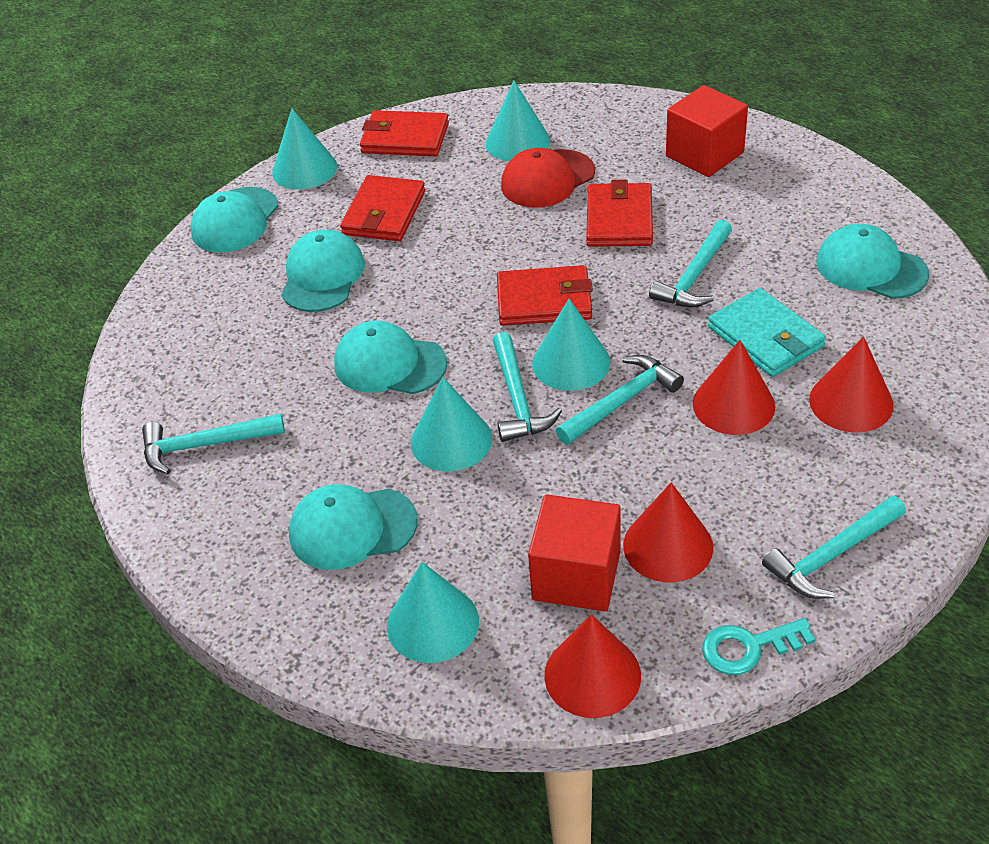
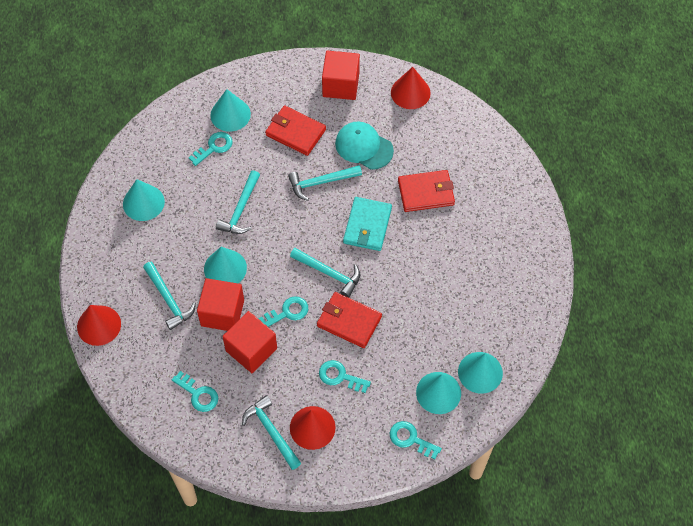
red cap: [501,148,595,208] = 1 -> none = 0
red cone: [544,614,641,718] [623,482,713,582] [693,340,775,435] [809,336,893,433] = 4 -> [77,305,121,346] [290,406,336,450] [391,67,431,109] = 3
red cube: [528,495,621,611] [666,85,748,177] = 2 -> [197,278,244,331] [222,311,277,373] [322,51,360,100] = 3
red wallet: [340,175,425,241] [360,110,449,156] [497,265,593,326] [586,180,653,247] = 4 -> [265,106,326,156] [317,292,382,348] [398,170,455,212] = 3
turquoise cap: [190,187,279,252] [281,229,365,312] [289,484,418,570] [334,321,447,394] [816,224,929,299] = 5 -> [335,122,394,170] = 1
turquoise key: [702,618,816,675] = 1 -> [172,371,218,412] [189,132,233,166] [258,296,308,327] [319,360,371,393] [390,421,442,459] = 5

